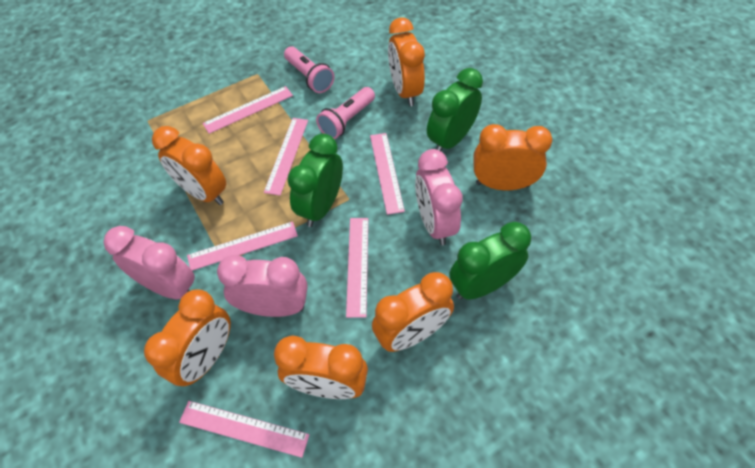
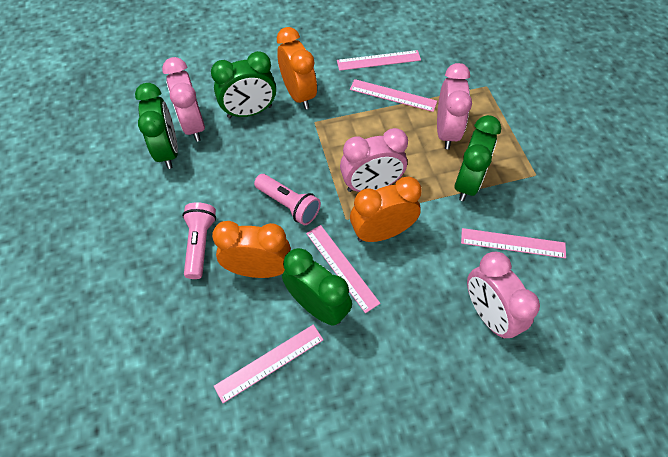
green clock: [288,134,343,227] [427,68,483,151] [449,222,531,300] = 3 -> [135,83,178,169] [211,51,276,118] [282,248,352,325] [454,115,501,201] = 4
orange clock: [144,289,231,386] [152,126,226,205] [274,335,368,399] [372,272,454,352] [388,18,425,106] [473,124,552,190] = 6 -> [212,221,291,278] [277,27,317,109] [350,177,422,242] = 3
pink clock: [104,226,195,300] [217,255,308,317] [415,149,463,245] = 3 -> [162,57,205,142] [340,128,408,192] [437,63,472,149] [467,252,540,339] = 4
pink ruler: [179,401,310,458] [187,221,298,271] [202,86,293,134] [264,118,308,196] [346,218,368,318] [370,133,405,215] = 6 -> [214,324,324,403] [306,225,380,313] [337,50,421,71] [350,79,437,112] [461,228,566,258] = 5

